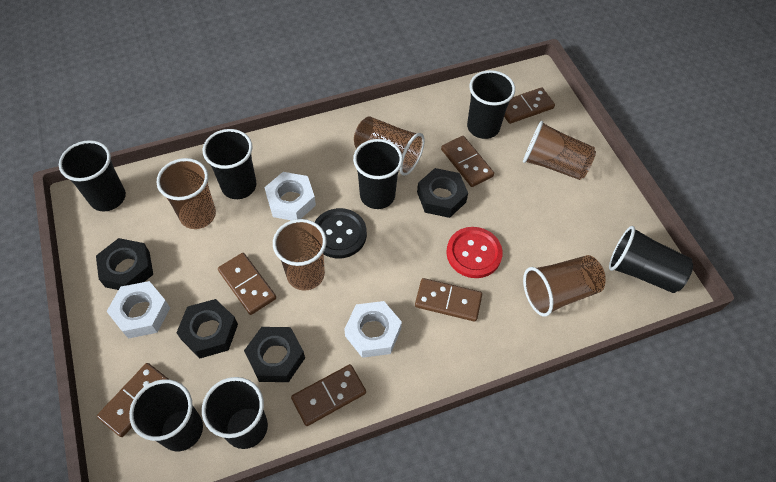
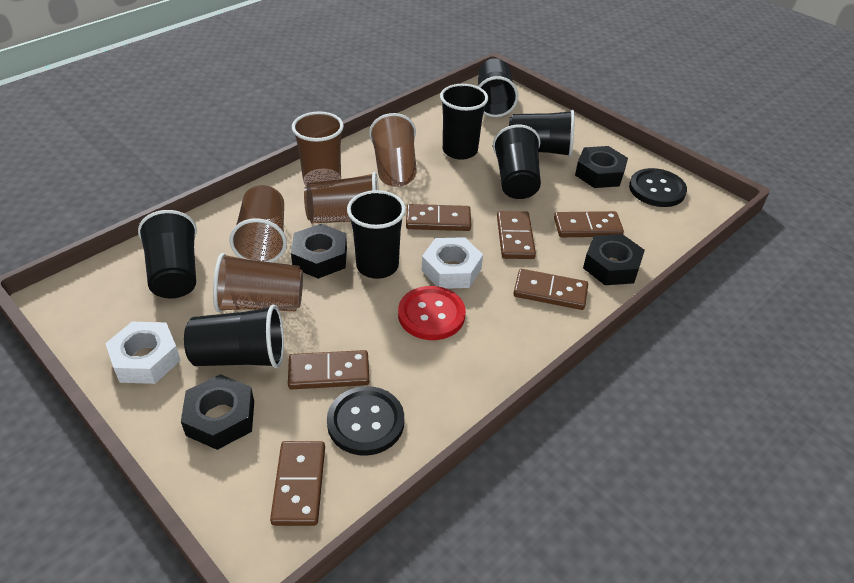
black button: [315,208,367,258] = 1 -> [327,386,404,456] [629,168,687,207] = 2
white nut: [106,281,170,339] [265,172,316,220] [344,301,402,358] = 3 -> [105,322,181,384] [422,237,483,289] = 2

